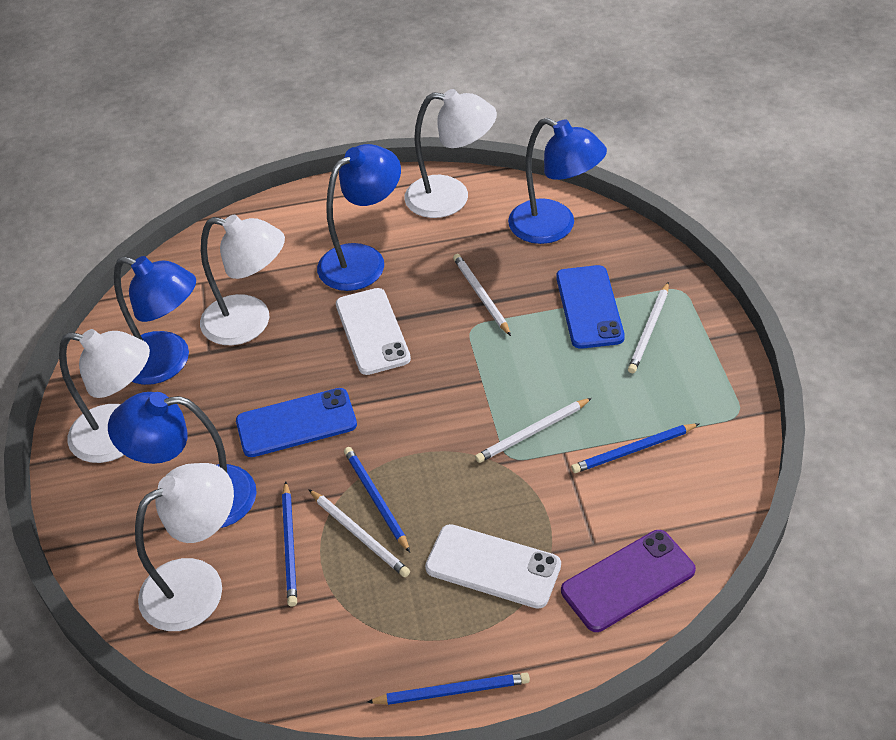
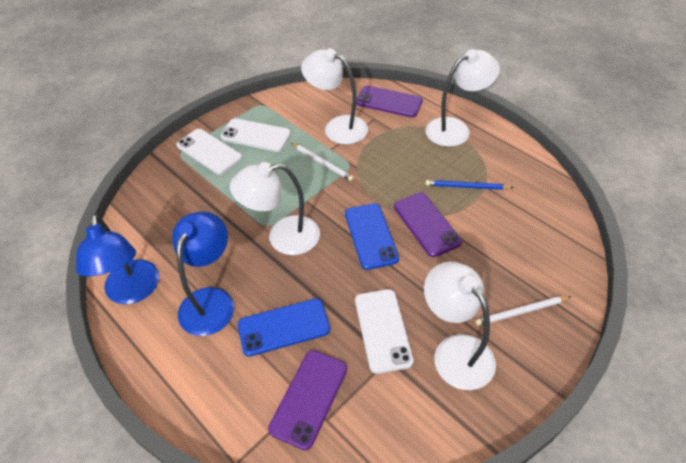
blue lamp: [108,392,257,528] [114,256,196,385] [317,144,401,291] [508,118,607,244] = 4 -> [76,214,159,304] [172,211,234,336] = 2
blue pencil: [282,481,297,606] [344,447,410,553] [367,673,530,705] [571,423,700,473] = 4 -> [425,180,514,190] = 1
purple phone: [561,530,696,632] = 1 -> [268,350,347,450] [356,86,423,117] [394,193,462,257] = 3
white pencil: [308,489,410,577] [453,254,511,336] [475,398,592,463] [628,282,669,373] = 4 -> [291,143,354,181] [475,296,571,326] = 2
white phone: [336,288,411,375] [425,524,561,609] = 2 -> [176,129,242,174] [220,118,291,152] [355,289,414,374] = 3

